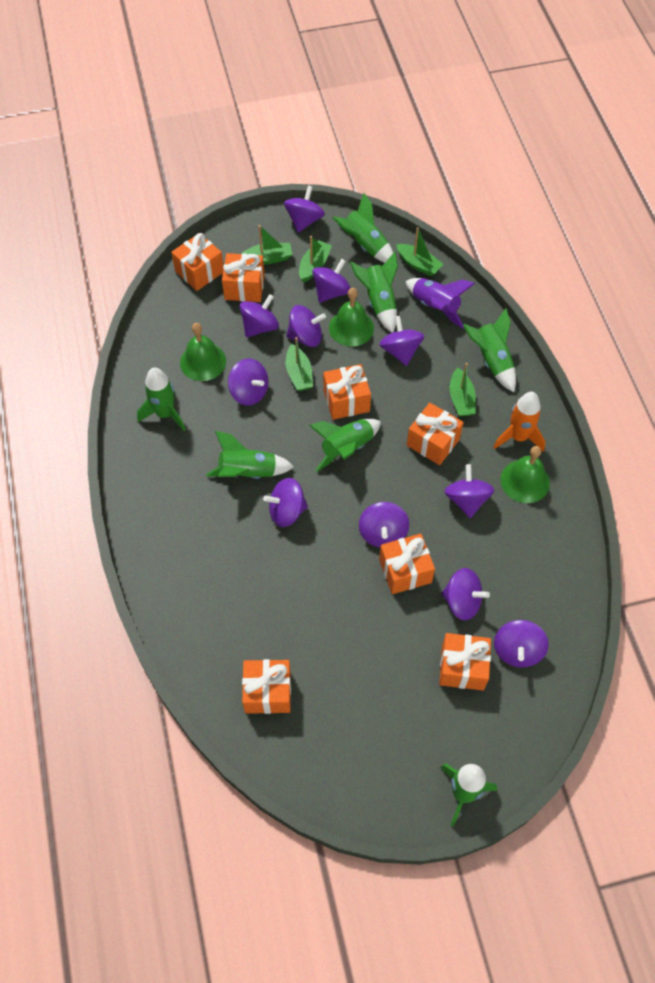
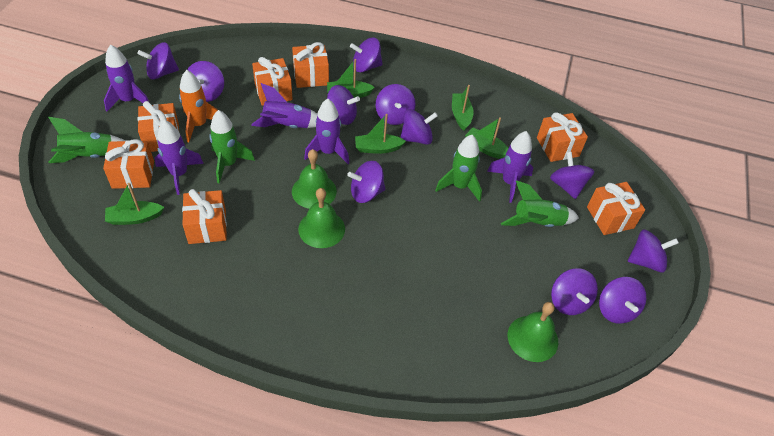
green rocket: [137,368,186,431] [206,431,294,479] [309,419,381,472] [332,193,393,263] [350,252,398,332] [440,763,497,827] [463,308,516,392] = 7 -> [48,117,125,163] [209,110,255,184] [435,135,482,202] [501,181,579,227] = 4
purple rocket: [406,278,475,328] = 1 -> [104,44,150,111] [155,120,204,195] [251,83,317,128] [304,99,349,164] [487,131,533,203] = 5

